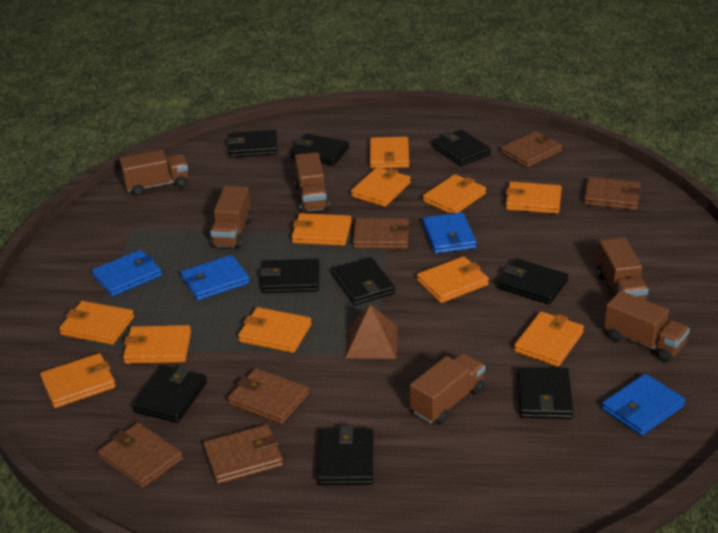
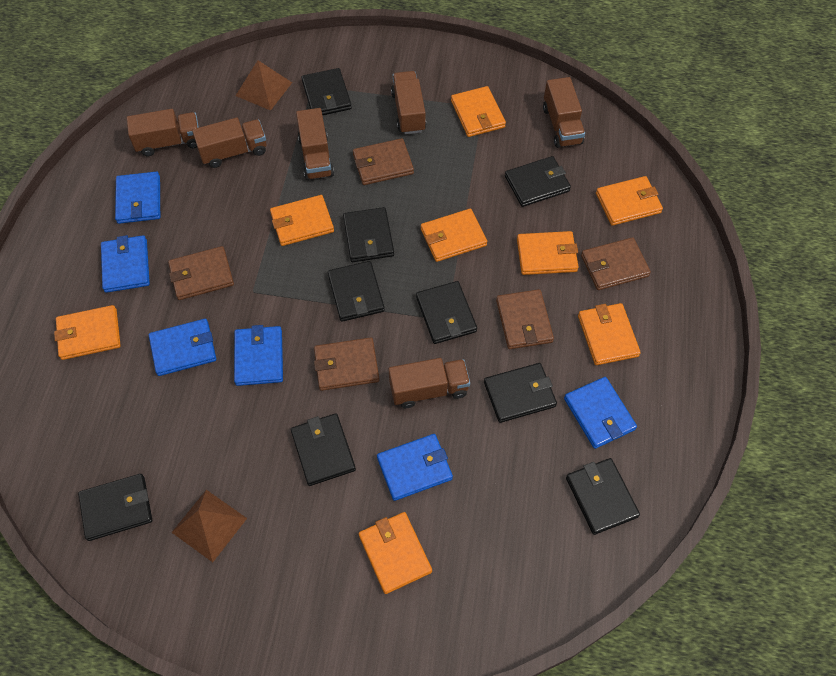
blue wallet: [92,250,162,297] [181,255,250,300] [423,212,477,254] [602,374,686,436] = 4 -> [101,235,150,293] [115,172,160,224] [149,319,216,376] [234,325,283,386] [377,434,453,501] [564,377,637,449] = 6
brown pyramid: [345,304,398,359] = 1 -> [171,490,247,562] [236,60,292,111] = 2
brown wallet: [98,423,183,489] [203,424,283,484] [228,368,309,424] [353,218,410,249] [501,131,562,168] [584,177,641,210] = 6 -> [168,246,234,300] [314,337,379,391] [353,138,414,185] [496,289,554,349] [581,237,651,290] = 5
orange wallet: [40,353,116,408] [59,301,134,345] [123,325,191,364] [238,307,311,353] [292,213,352,246] [351,167,411,207] [370,137,409,168] [417,256,489,303] [423,174,486,214] [506,182,562,214] [514,312,584,367] = 11 -> [54,305,121,360] [270,195,334,246] [359,512,432,594] [421,209,487,262] [451,86,506,137] [517,231,579,275] [578,303,641,365] [596,176,663,226] = 8

